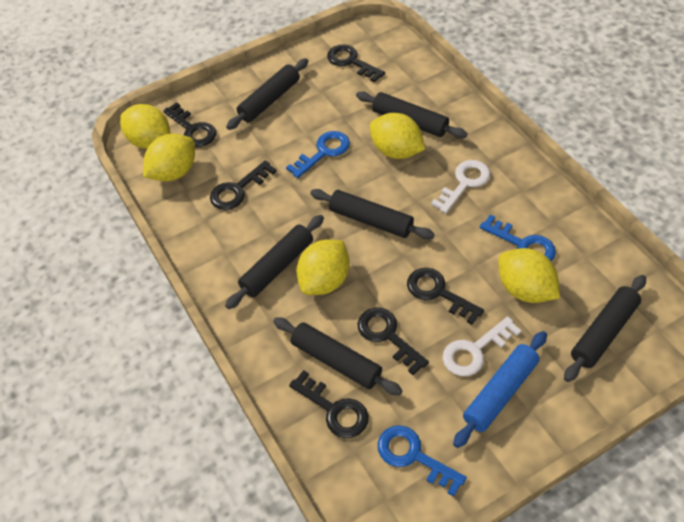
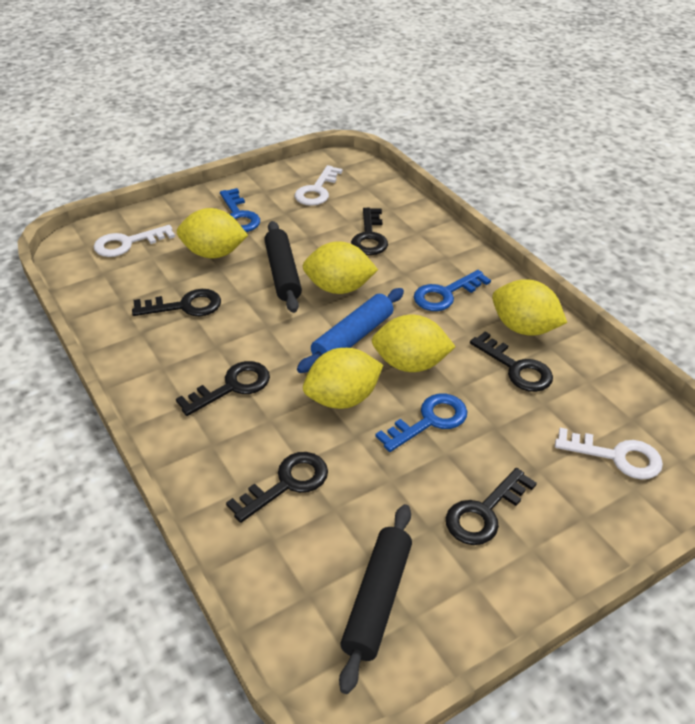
black rolling pin: [225,215,324,309] [226,58,308,130] [273,317,402,396] [310,189,435,239] [356,91,467,138] [564,275,646,382] = 6 -> [264,221,302,313] [339,504,412,694] = 2
white key: [431,160,490,213] [443,316,521,376] = 2 -> [94,225,175,257] [295,165,343,206] [555,428,663,479] = 3

